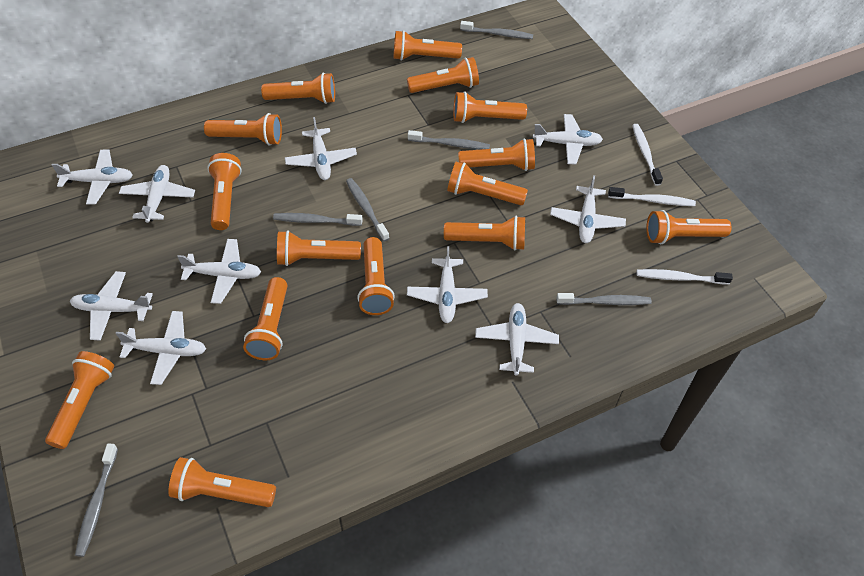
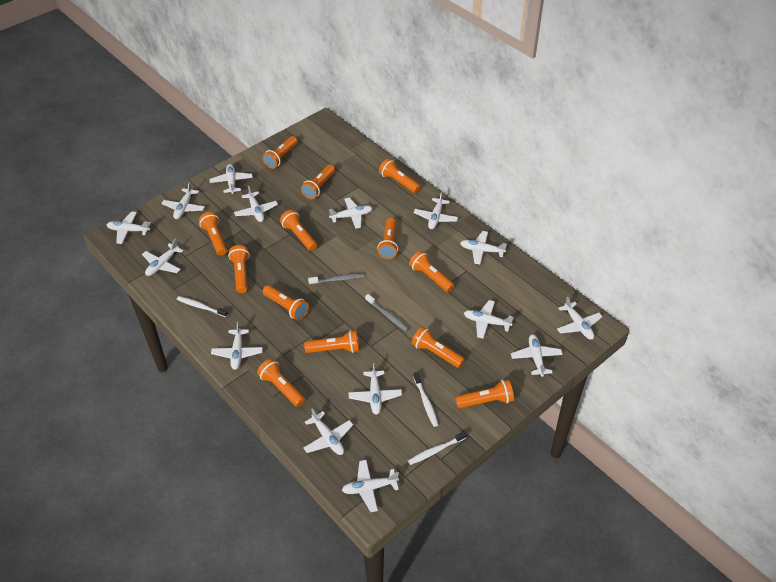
grey toothbrush: [75,443,118,557] [273,213,363,226] [346,178,390,242] [408,130,490,149] [460,21,533,39] [556,293,652,305] = 6 -> [308,273,364,285] [365,294,409,331] = 2
orange flashlight: [45,351,114,449] [168,457,276,507] [204,113,282,145] [207,153,242,230] [243,277,287,360] [261,73,335,104] [277,230,361,266] [357,237,395,315] [394,30,462,60] [407,57,479,93] [444,216,525,251] [447,162,528,205] [453,92,527,123] [458,138,535,171] [646,210,732,244] = 15 -> [199,212,227,256] [228,245,250,293] [257,359,305,407] [262,136,298,169] [262,285,309,321] [280,210,317,251] [301,165,335,199] [304,330,359,353] [377,218,398,259] [379,158,421,193] [409,251,454,292] [411,326,465,368] [455,379,514,408] = 13
white plane: [52,150,133,205] [70,271,153,341] [115,311,206,385] [119,165,195,223] [177,239,261,304] [285,117,357,180] [407,246,488,323] [475,303,559,376] [533,114,603,165] [550,175,626,243] = 10 -> [107,211,151,244] [142,239,183,276] [162,182,205,219] [210,164,253,194] [211,322,263,370] [234,186,278,222] [304,408,353,455] [329,198,373,229] [342,460,399,512] [349,363,402,415] [414,191,458,229] [460,231,507,264] [464,300,514,339] [511,334,563,377] [557,296,602,340] = 15

